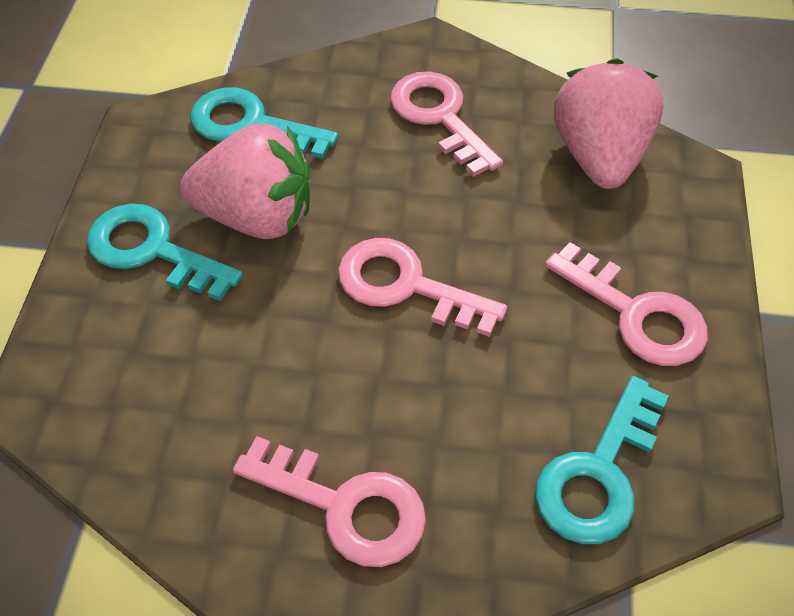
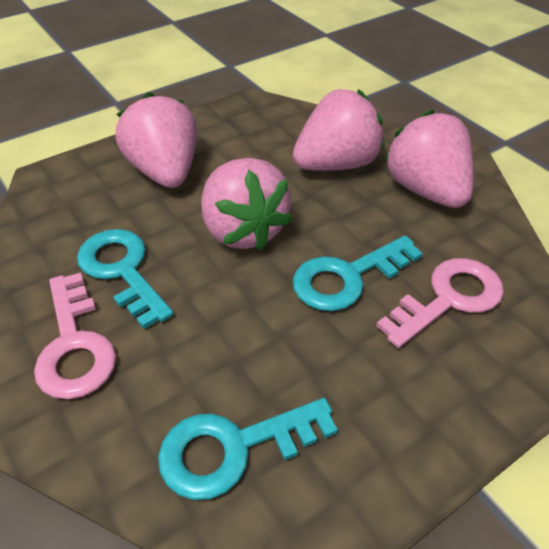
pink key: [233,436,426,567] [338,238,507,337] [390,71,503,177] [545,242,708,366] = 4 -> [34,273,116,399] [376,258,504,348] = 2
pink strawberry: [180,123,310,239] [554,58,664,189] = 2 -> [116,92,197,188] [201,158,293,250] [293,89,385,171] [384,110,473,208] = 4

